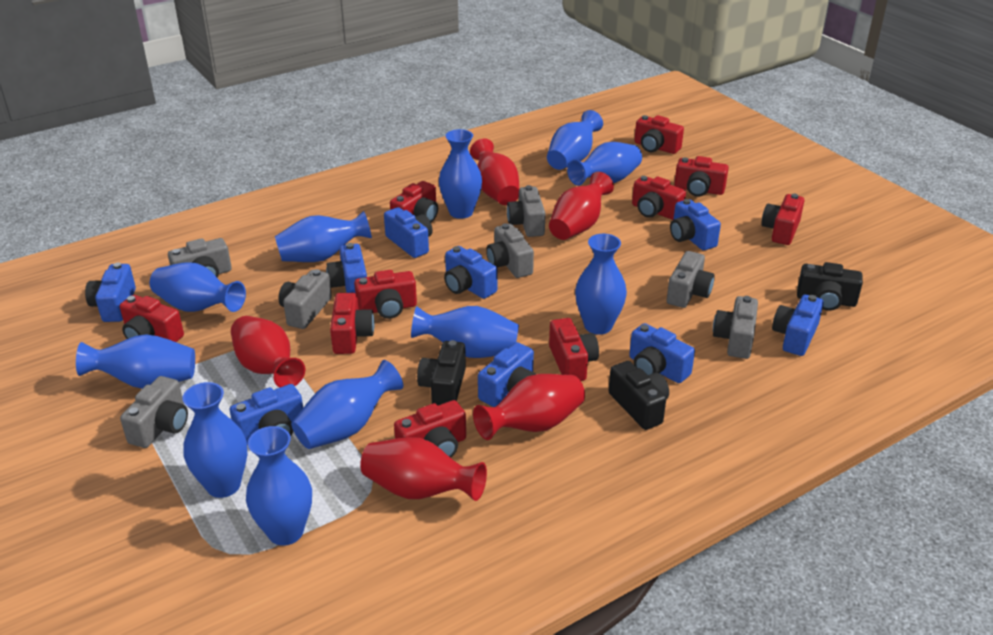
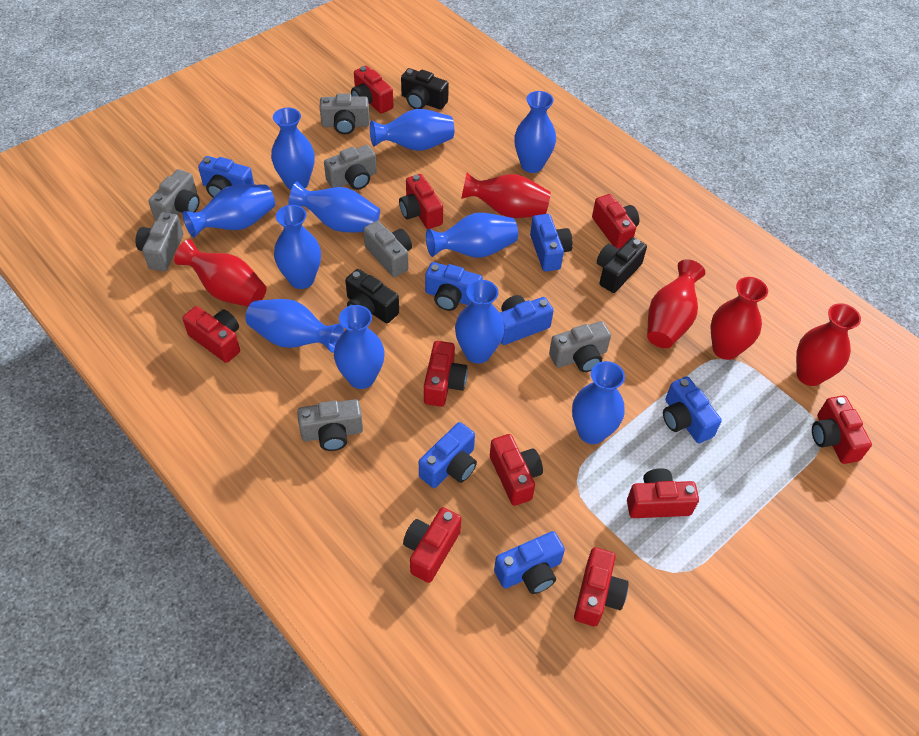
blue camera: [85,262,136,322] [230,384,303,444] [326,243,367,293] [384,207,433,258] [444,246,497,299] [478,342,536,407] [629,323,695,383] [670,199,721,250] [772,294,824,356] = 9 -> [198,156,254,198] [419,422,477,488] [425,262,483,311] [494,531,565,594] [500,295,554,345] [530,214,573,272] [663,376,722,443] = 7

